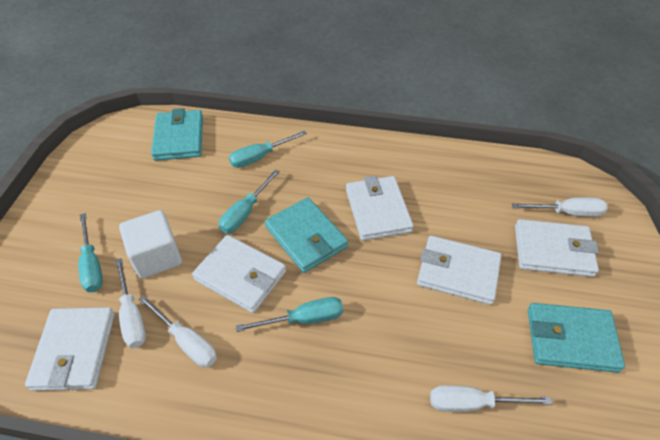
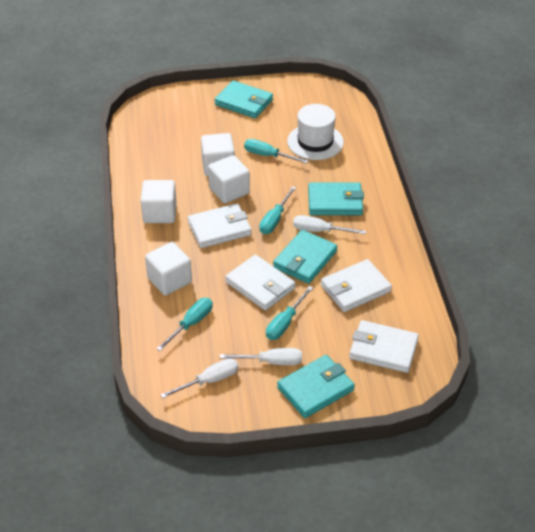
turquoise wallet: [151,108,203,161] [265,197,348,273] [528,303,625,373] = 3 -> [215,80,273,119] [273,230,337,284] [277,355,355,418] [308,183,364,215] = 4
white cube: [119,210,182,279] = 1 -> [141,180,177,223] [145,242,192,296] [201,133,235,176] [208,155,250,203] = 4
white hat: none = 0 -> [287,104,344,160] = 1
white screwdriver: [115,258,146,348] [138,295,217,367] [430,386,552,412] [512,197,608,217] = 4 -> [160,358,238,399] [220,348,302,365] [293,215,366,234] = 3
white wallet: [25,307,115,391] [192,235,286,313] [346,175,414,241] [417,236,502,305] [515,219,599,277] = 5 -> [188,203,252,248] [225,255,295,311] [321,259,392,312] [349,320,419,373] = 4

